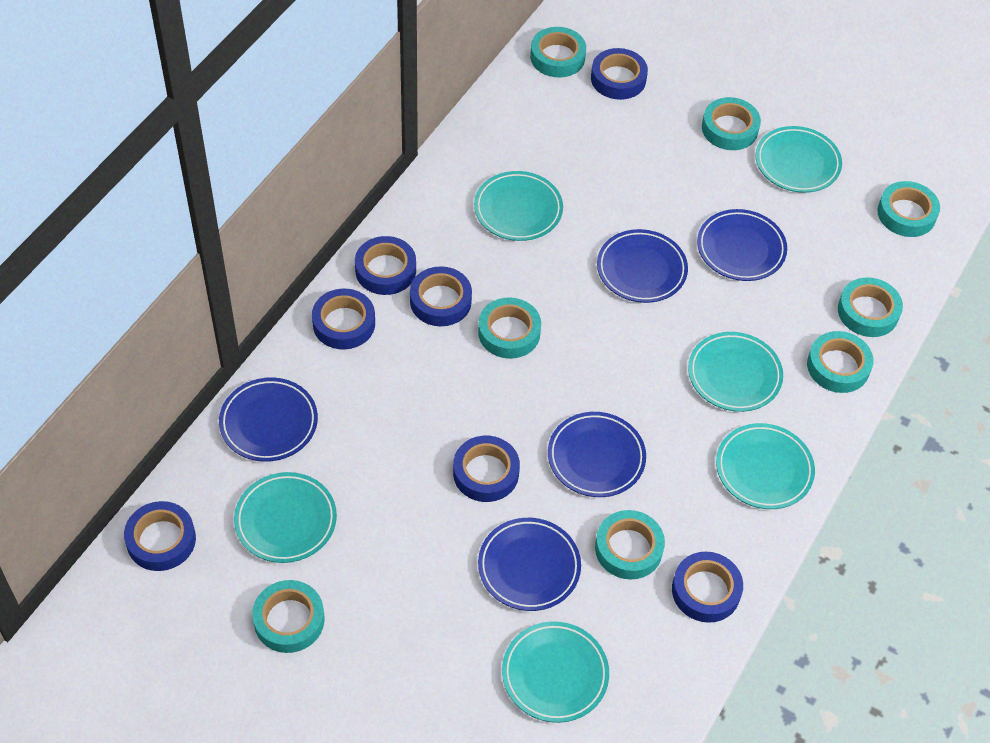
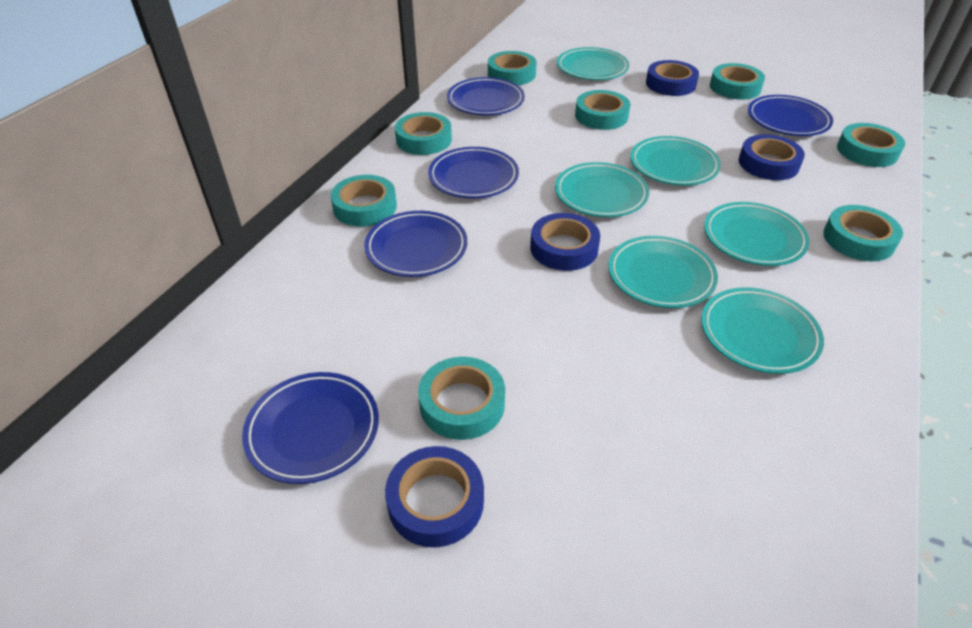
blue tape: [124,501,196,571] [312,289,375,349] [355,236,416,295] [410,266,472,326] [453,436,520,502] [591,48,648,100] [672,552,743,623] = 7 -> [385,446,484,547] [530,213,600,271] [646,60,699,96] [739,134,805,180] = 4

